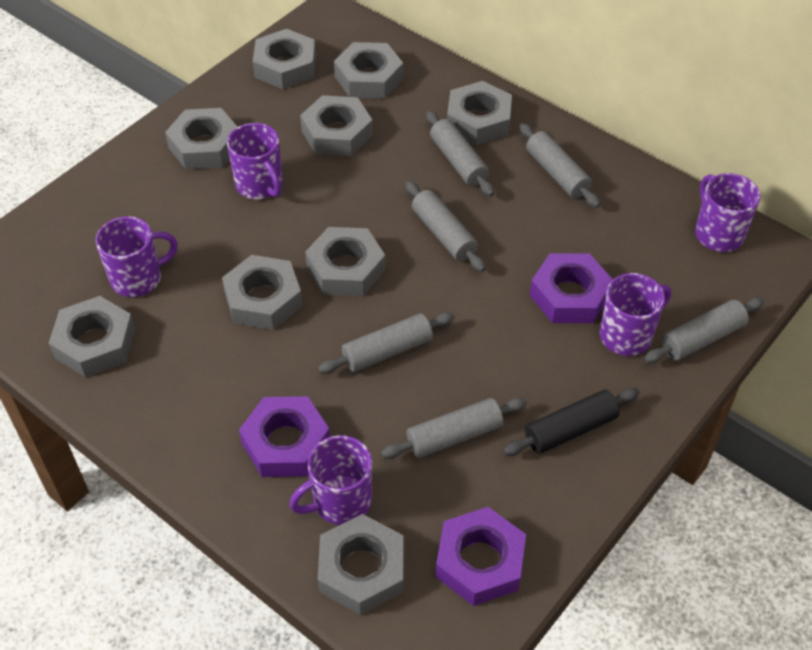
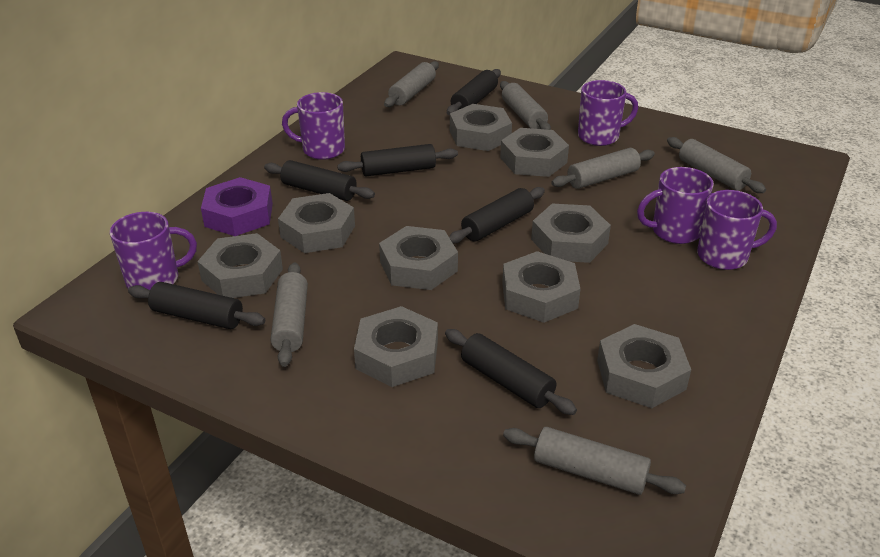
black rolling pin: [503,388,639,456] = 1 -> [128,282,265,329] [264,160,375,201] [337,144,458,176] [445,329,577,415] [447,69,501,115] [449,187,545,244] = 6
purple nut: [239,396,330,477] [436,507,526,606] [530,253,613,323] = 3 -> [201,177,273,236] = 1

